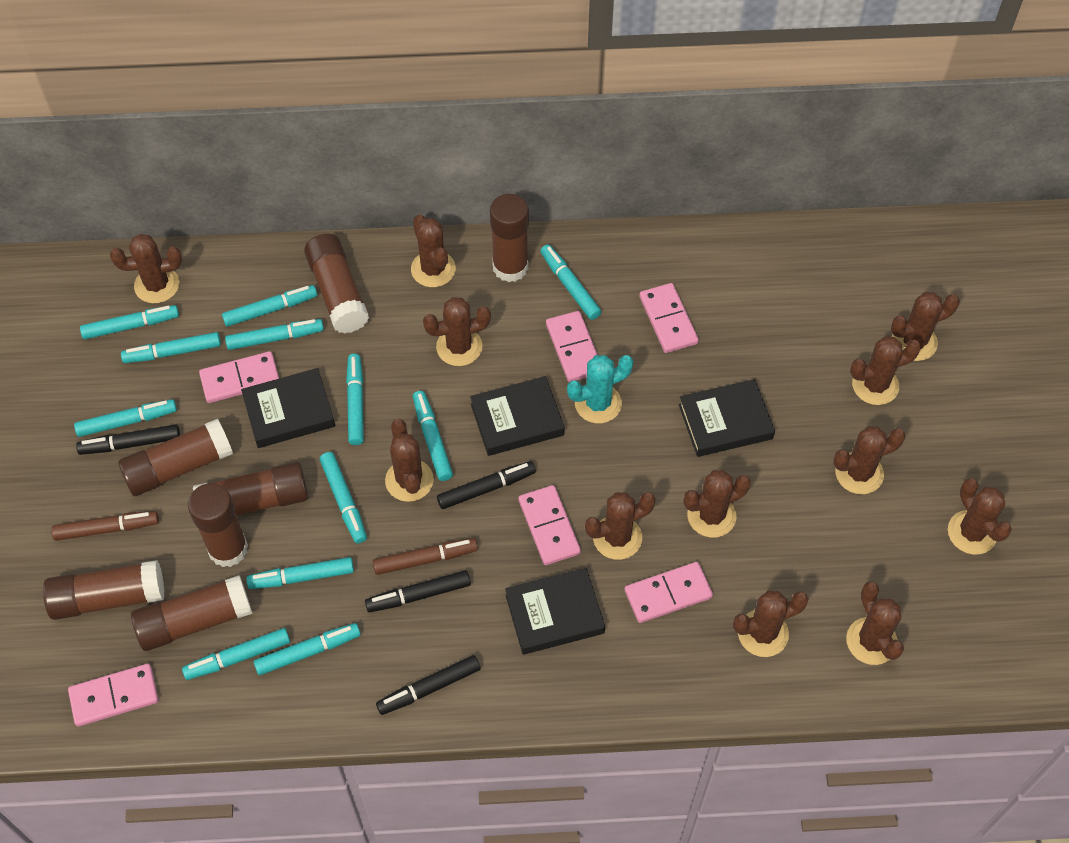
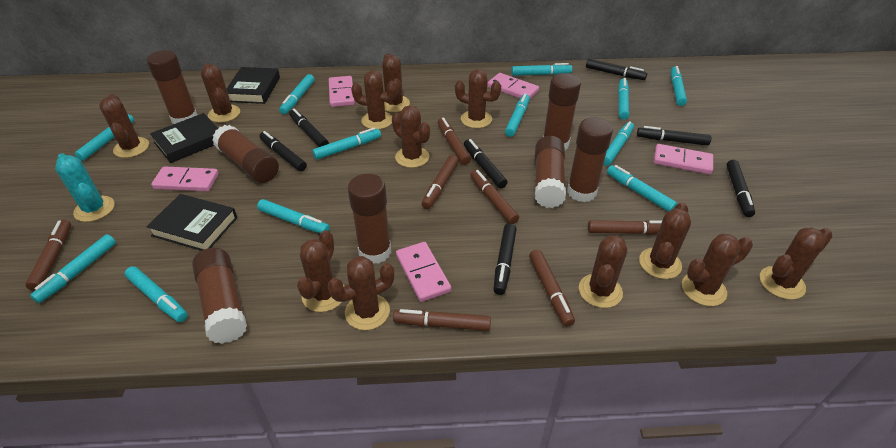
black book: [241,368,335,448] [470,376,565,456] [505,568,605,655] [679,379,775,457] = 4 -> [146,194,237,251] [150,113,218,163] [227,67,280,104] = 3
black marker: [76,424,180,455] [365,570,471,612] [376,655,481,715] [437,461,536,509] = 4 -> [259,131,307,171] [289,108,329,147] [464,139,508,188] [493,223,517,295] [586,59,647,80] [637,126,711,146] [726,160,755,217] = 7
brown marker: [51,511,159,541] [373,538,478,575] = 2 -> [25,220,71,291] [393,309,491,331] [422,155,459,209] [438,117,471,165] [470,170,519,224] [529,249,575,326] [588,220,662,235] = 7
pink domino: [68,664,159,726] [199,351,279,403] [519,485,581,565] [546,311,597,382] [625,562,713,623] [639,283,699,353] = 6 -> [151,166,219,191] [329,76,355,107] [396,242,451,302] [488,73,539,98] [654,144,713,174] = 5

